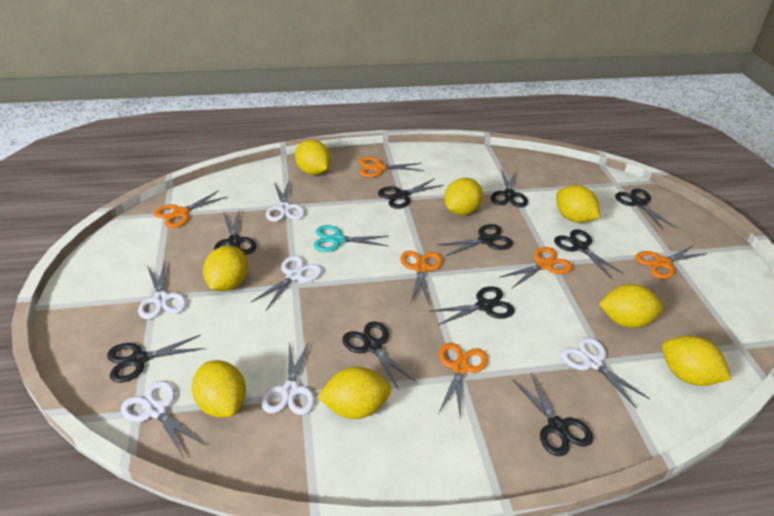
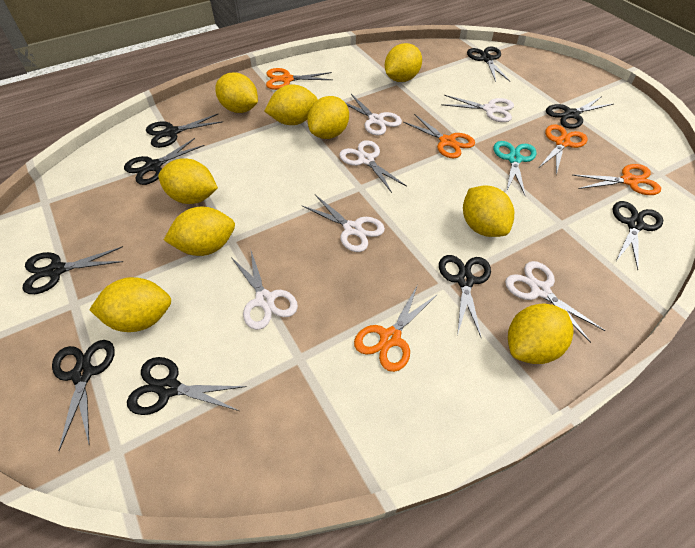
black scissors: [107,335,205,383] [214,209,256,255] [342,321,417,390] [378,178,444,209] [430,286,515,325] [438,224,513,256] [491,170,528,208] [512,373,593,456] [554,229,624,279] [615,188,676,231] = 10 -> [23,246,123,294] [52,340,115,451] [124,138,205,185] [127,357,247,415] [146,114,223,148] [439,255,491,339] [467,46,510,82] [546,96,614,129] [613,201,663,270] = 9
orange scissors: [154,190,227,228] [359,157,424,177] [400,251,442,306] [438,343,488,420] [500,247,573,289] [635,245,708,279] = 6 -> [266,68,332,90] [354,286,438,372] [403,114,475,158] [540,124,588,175] [573,164,661,195] = 5
yellow lemon: [192,360,246,418] [203,246,248,291] [295,140,331,175] [317,367,391,419] [444,178,483,215] [556,185,600,223] [599,284,663,328] [662,335,731,386] = 8 -> [89,277,171,332] [158,158,218,204] [164,207,235,256] [215,73,258,113] [264,84,318,125] [307,96,349,139] [385,43,422,82] [463,185,514,237] [508,303,574,364] = 9

